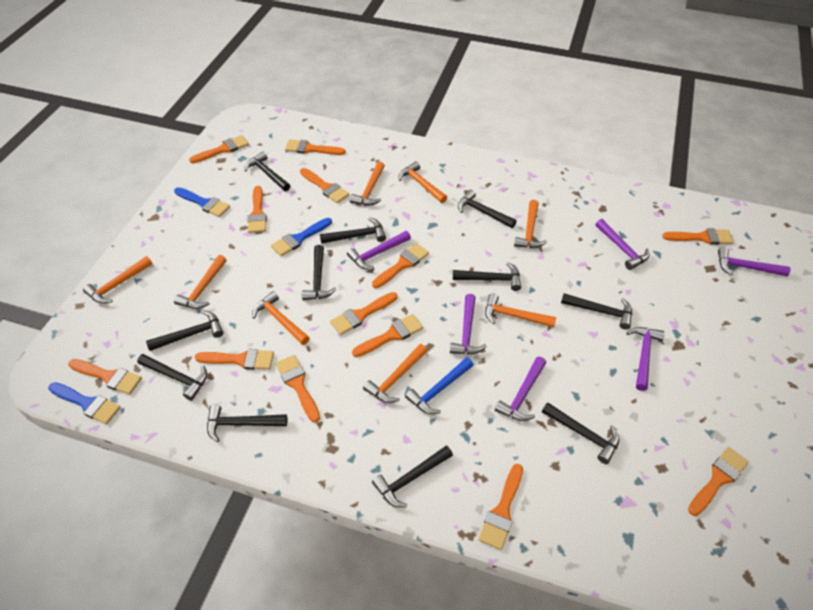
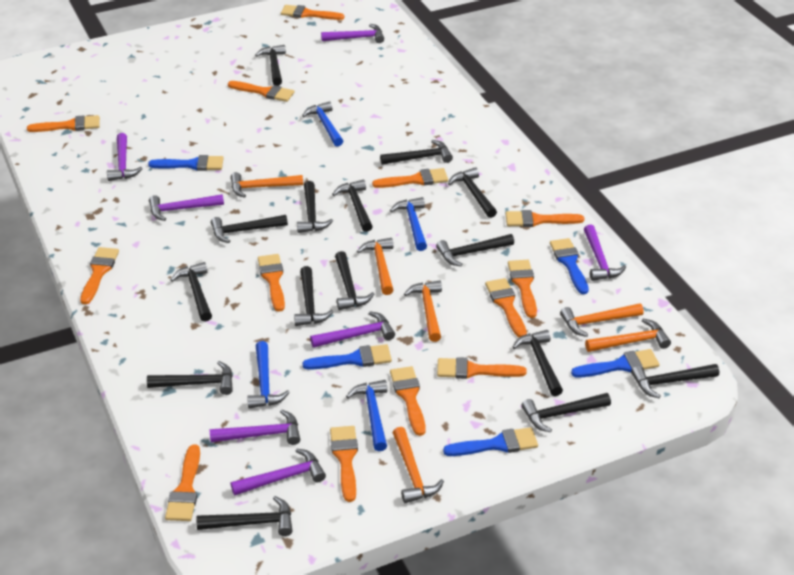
black hammer: [137,354,207,401] [146,311,224,351] [207,404,287,442] [244,152,291,191] [302,245,336,300] [320,217,386,244] [372,445,453,507] [453,262,521,291] [458,189,517,228] [542,402,619,464] [561,293,632,329] = 11 -> [147,361,233,395] [170,262,212,322] [196,496,293,536] [211,215,288,243] [255,45,286,86] [294,266,333,326] [297,181,333,233] [332,180,373,232] [335,251,374,310] [380,140,453,165] [436,234,514,266] [448,167,497,218] [512,330,563,396] [521,393,611,432] [631,364,719,398] = 15
blue brush: [48,382,121,424] [174,187,230,217] [271,218,332,256] = 3 -> [148,155,224,171] [302,344,392,370] [443,427,538,456] [550,238,589,294] [571,349,660,378] = 5
blue hammer: [405,357,473,414] = 1 -> [247,341,290,409] [302,101,343,147] [346,380,387,451] [390,197,427,251] = 4
orange hammer: [83,256,152,304] [174,255,227,309] [252,291,310,345] [350,162,385,206] [363,344,427,403] [398,161,447,203] [485,293,556,328] [514,200,547,248] = 8 -> [231,172,303,198] [357,238,393,295] [393,427,444,503] [404,281,442,342] [560,303,644,337] [585,319,671,352] = 6
purple hammer: [347,231,411,270] [450,294,486,354] [495,357,546,421] [595,219,650,270] [626,327,665,391] [718,247,791,276] = 6 -> [107,133,143,181] [149,194,224,221] [210,409,300,445] [231,449,326,496] [310,311,395,348] [321,24,384,43] [584,225,626,281] = 7

